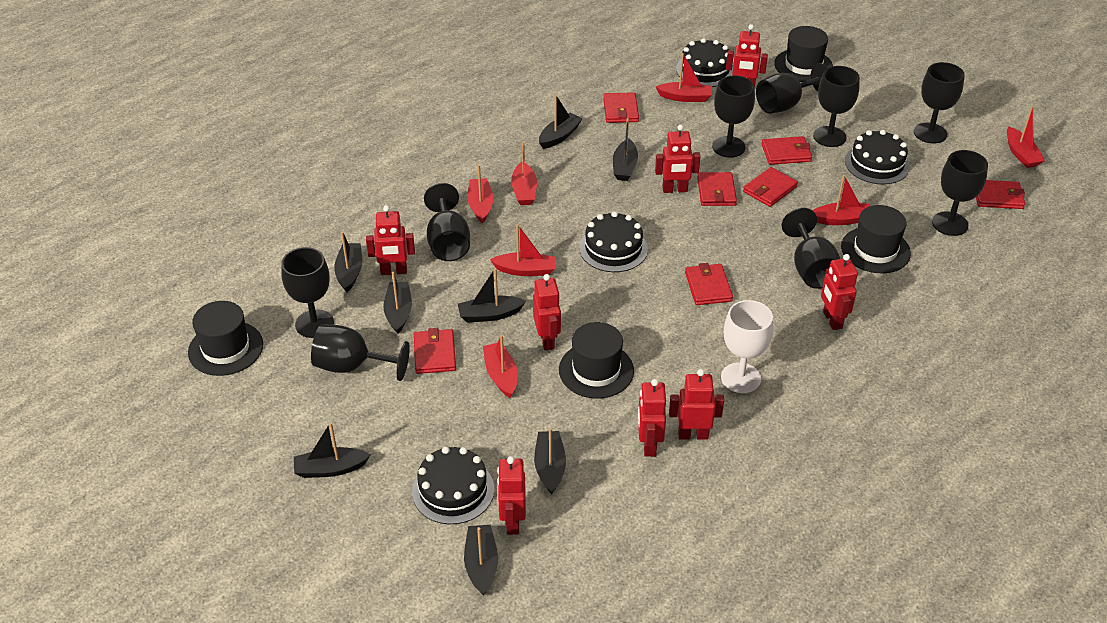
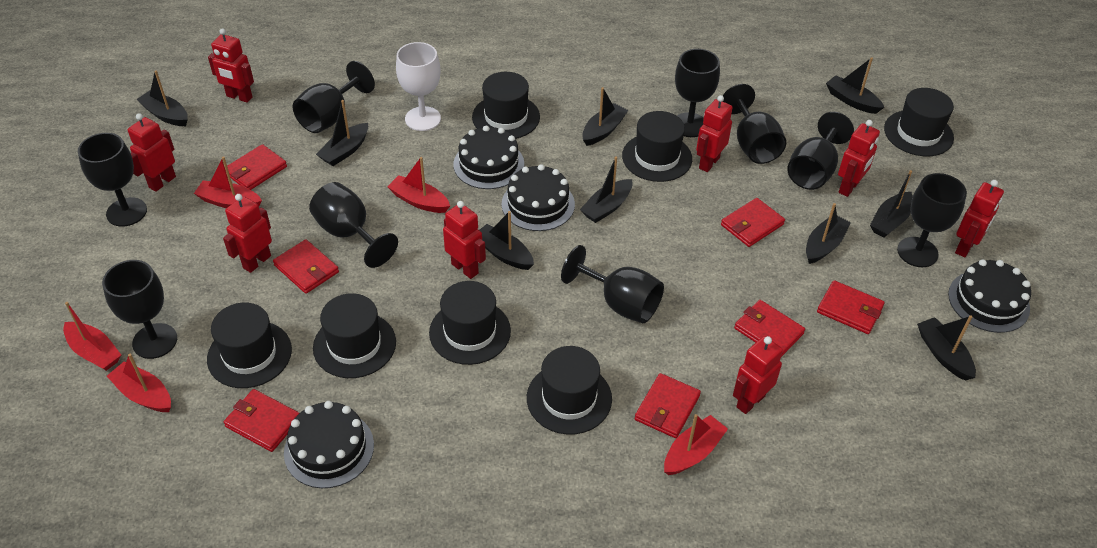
black boat: [294,422,371,478] [334,231,362,292] [383,272,412,334] [458,268,526,322] [464,525,498,595] [534,428,566,494] [539,95,583,149] [613,118,638,181] = 8 -> [136,70,188,126] [316,100,368,166] [479,211,534,270] [580,156,633,223] [582,87,628,146] [806,203,851,264] [826,57,884,114] [870,170,913,238] [917,315,976,381] = 9
black hat: [188,301,263,376] [559,322,634,399] [774,26,833,82] [841,205,911,273] = 4 -> [207,303,292,388] [313,293,396,378] [429,281,511,365] [472,72,540,139] [527,346,612,434] [622,111,692,182] [884,88,954,156] = 7
red boat: [467,165,493,224] [483,335,518,398] [490,224,556,276] [511,142,537,205] [656,53,712,102] [813,175,870,225] [1007,106,1045,168] = 7 -> [63,302,121,371] [107,354,171,412] [194,156,262,208] [387,157,450,213] [664,414,728,475] = 5

